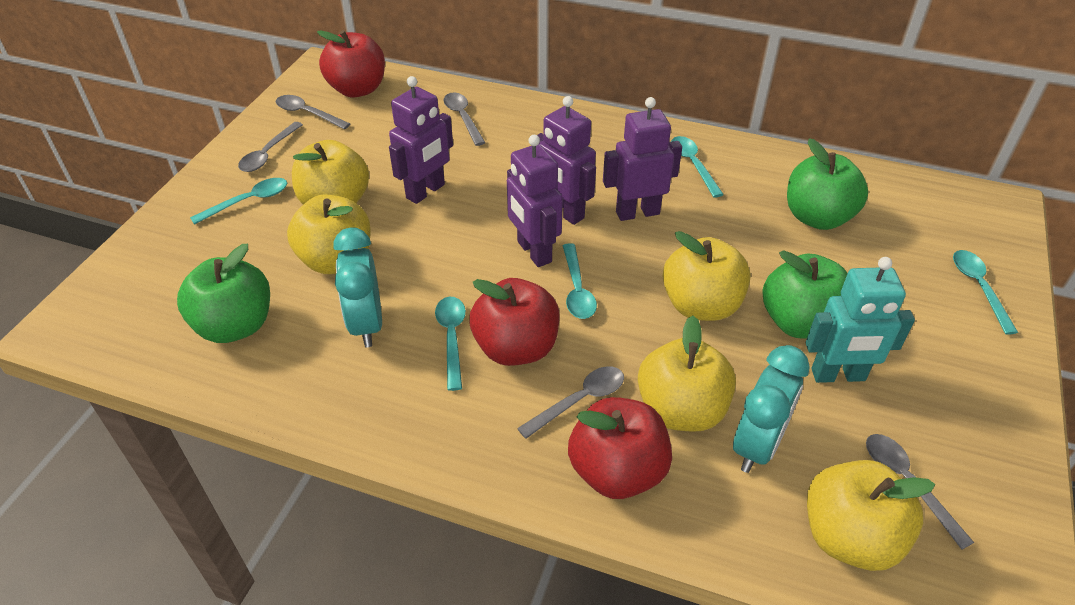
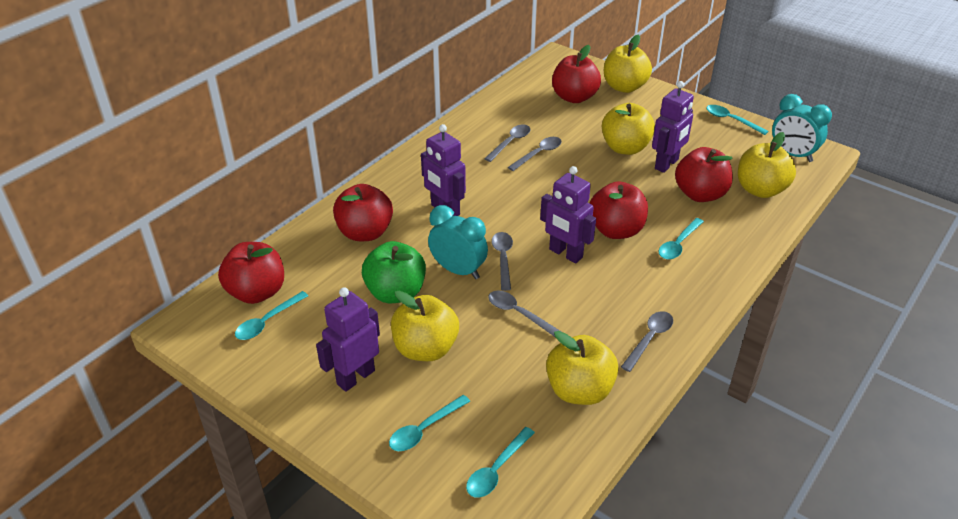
green apple: [177,244,270,343] [762,250,848,339] [787,138,868,230] = 3 -> [362,241,426,303] = 1
red apple: [317,30,385,97] [469,278,560,366] [568,397,672,499] = 3 -> [218,242,284,304] [333,184,393,241] [552,45,601,103] [590,181,648,239] [675,147,733,202] = 5
turquoise robot: [806,257,915,383] = 1 -> none = 0

